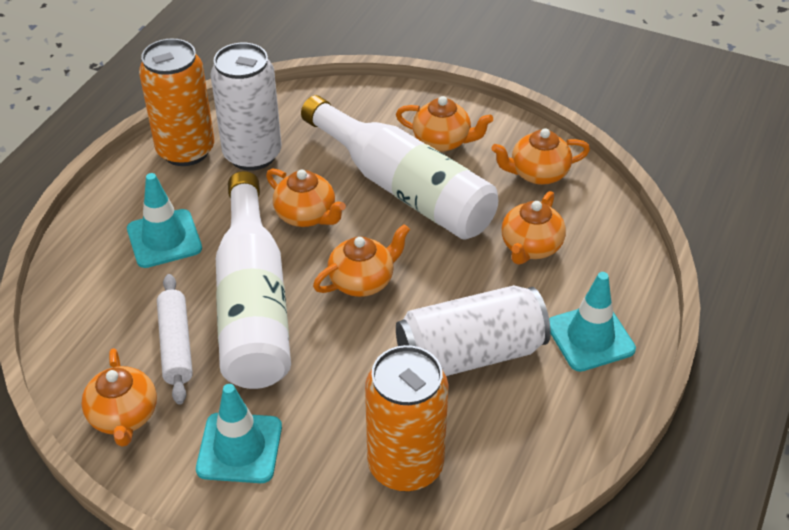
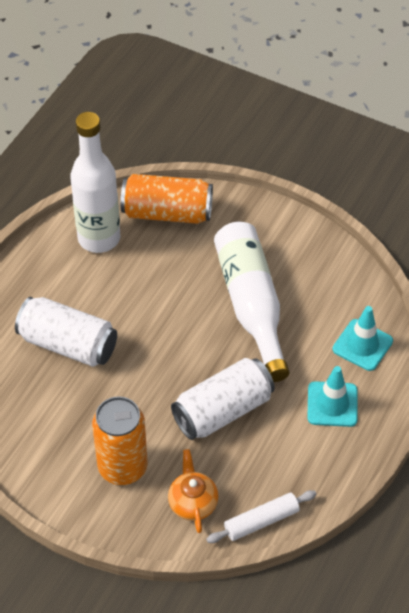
orange teapot: [81,348,157,447] [266,168,346,227] [313,224,410,297] [396,96,493,152] [492,128,590,185] [501,191,566,265] = 6 -> [168,449,219,533] = 1
turquoise traffic cone: [127,173,202,268] [196,384,282,483] [549,272,636,372] = 3 -> [307,366,358,427] [333,306,393,371] = 2

